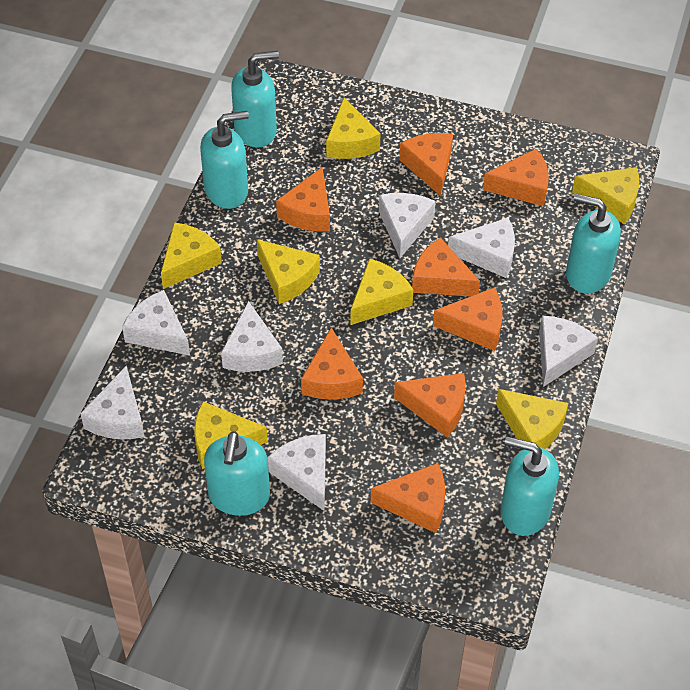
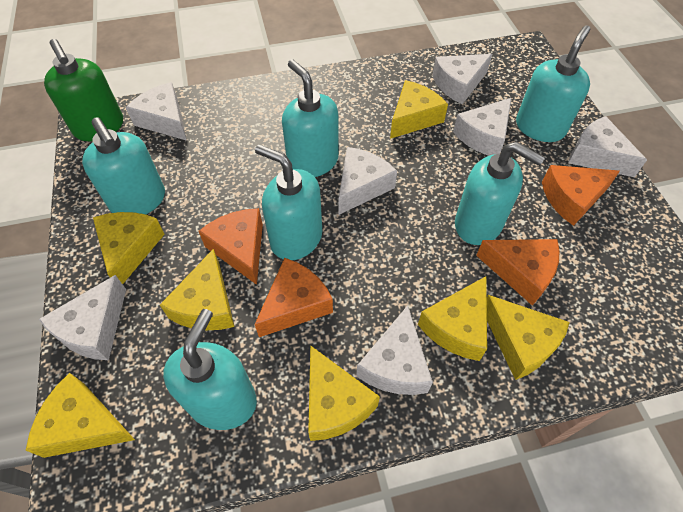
green soap dispenser: none = 0 -> [44,39,123,141] = 1
orange cheese: [276,167,330,232] [301,328,363,399] [371,463,445,533] [394,373,466,437] [399,133,453,196] [412,238,480,296] [433,288,503,351] [483,149,549,206] = 8 -> [199,208,263,285] [255,258,333,337] [476,239,560,305] [542,165,620,226] = 4
turquoise soap dispenser: [200,111,249,209] [204,431,270,516] [231,51,279,147] [501,437,559,536] [566,194,621,293] = 5 -> [82,117,165,214] [163,309,257,430] [255,144,322,260] [282,60,339,177] [455,142,545,245] [516,25,591,142] = 6

